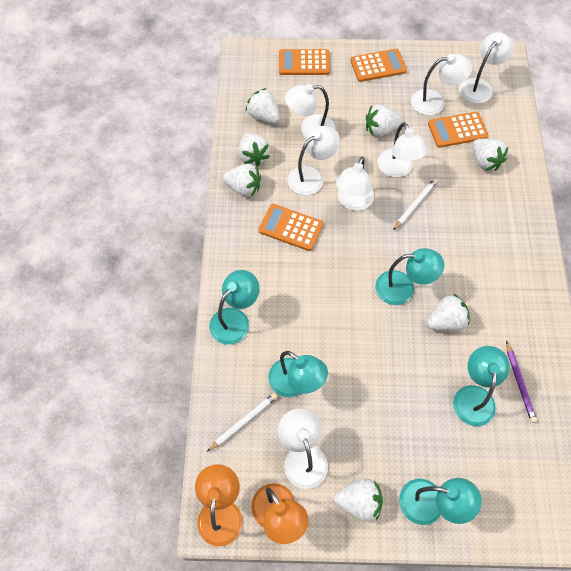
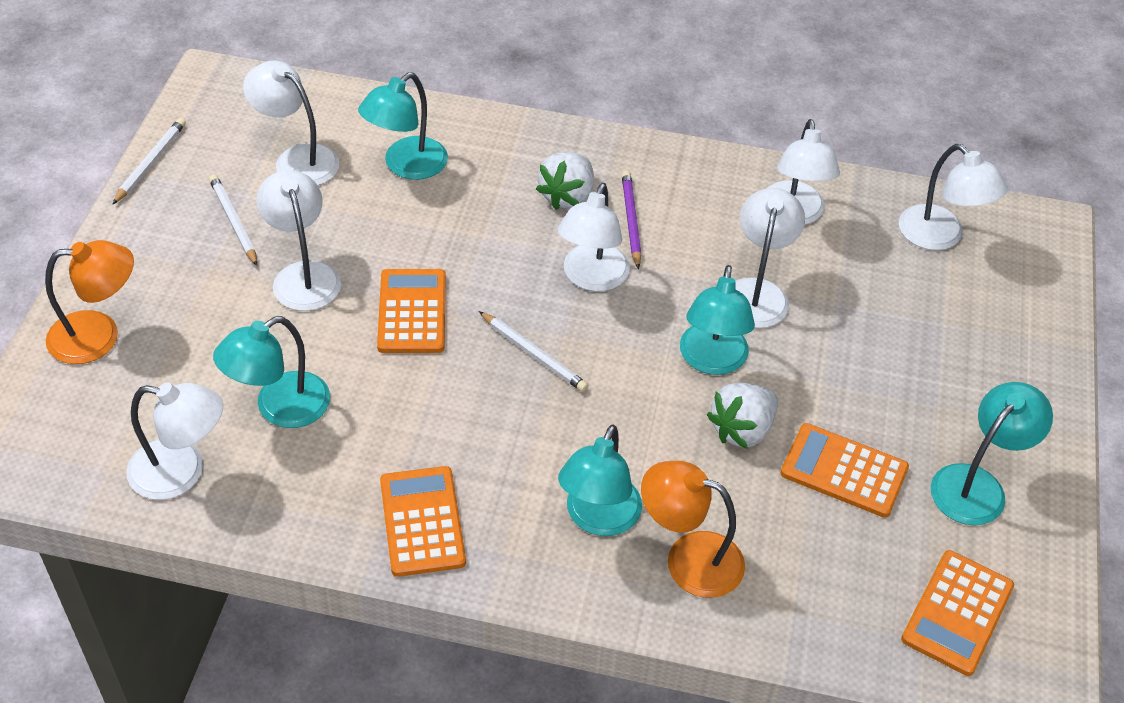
white pencil: [207,393,277,452] [393,178,437,230] = 2 -> [113,118,186,204] [209,174,257,266] [479,311,588,392] = 3
white strawberry: [223,163,261,197] [238,133,270,167] [246,88,280,124] [334,479,383,522] [366,104,402,137] [427,293,470,331] [472,139,509,171] = 7 -> [536,152,594,210] [707,383,778,449] = 2

